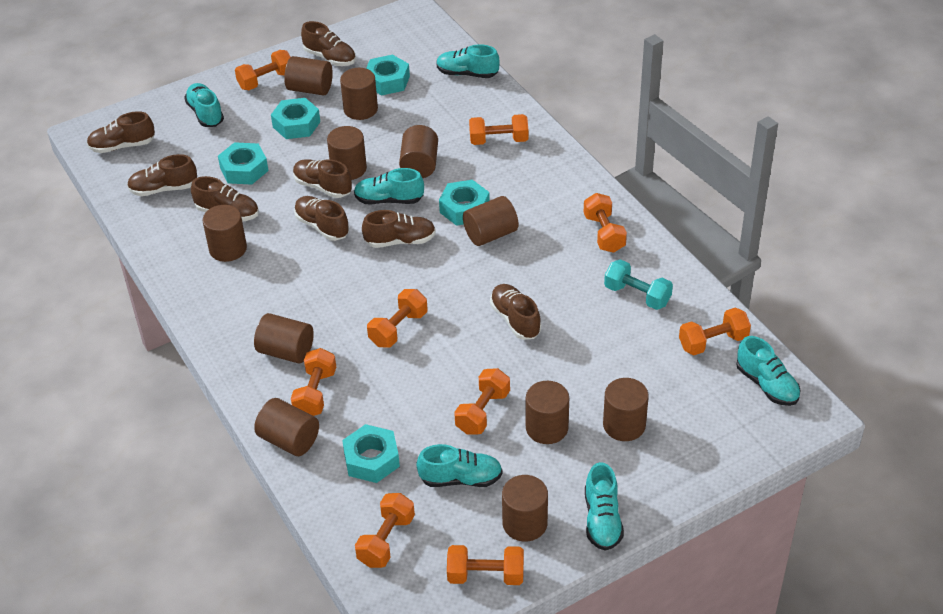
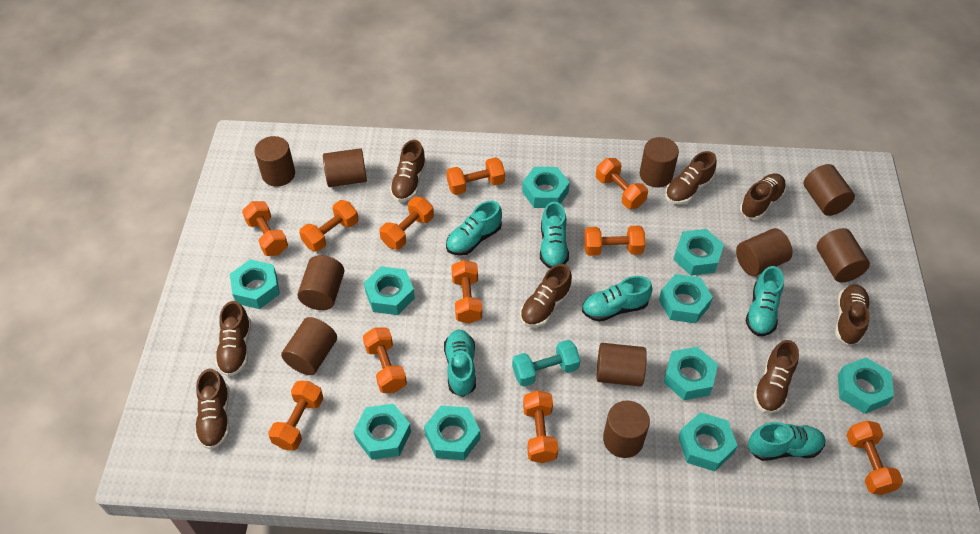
brown cylinder: [202,205,247,262] [254,313,314,364] [254,398,319,456] [284,56,333,95] [327,126,367,180] [340,68,378,120] [399,125,438,178] [463,196,519,246] [502,475,548,542] [526,381,569,444] [603,378,649,441] = 11 -> [255,136,295,187] [281,317,337,375] [297,255,344,310] [323,148,367,187] [596,343,647,387] [603,401,650,458] [640,137,679,188] [736,228,792,276] [803,164,855,216] [817,228,870,282] = 10
orange dumbbell: [235,50,290,90] [291,348,336,416] [355,493,415,568] [367,289,427,348] [447,545,524,585] [454,368,510,435] [469,114,528,145] [584,193,627,253] [679,307,751,355] = 9 -> [242,201,288,256] [268,381,323,451] [299,200,359,252] [363,328,407,393] [379,197,434,250] [446,157,505,195] [451,260,482,324] [523,390,558,463] [584,226,645,256] [596,158,648,209] [846,421,903,495] = 11
turquoise nut: [218,142,268,185] [271,98,320,139] [342,424,400,483] [366,55,410,96] [439,180,490,226] = 5 -> [230,259,280,309] [354,404,411,460] [364,266,415,315] [424,406,480,460] [522,167,570,208] [659,274,713,323] [663,347,718,400] [673,229,724,276] [678,412,738,471] [838,358,894,414] = 10

